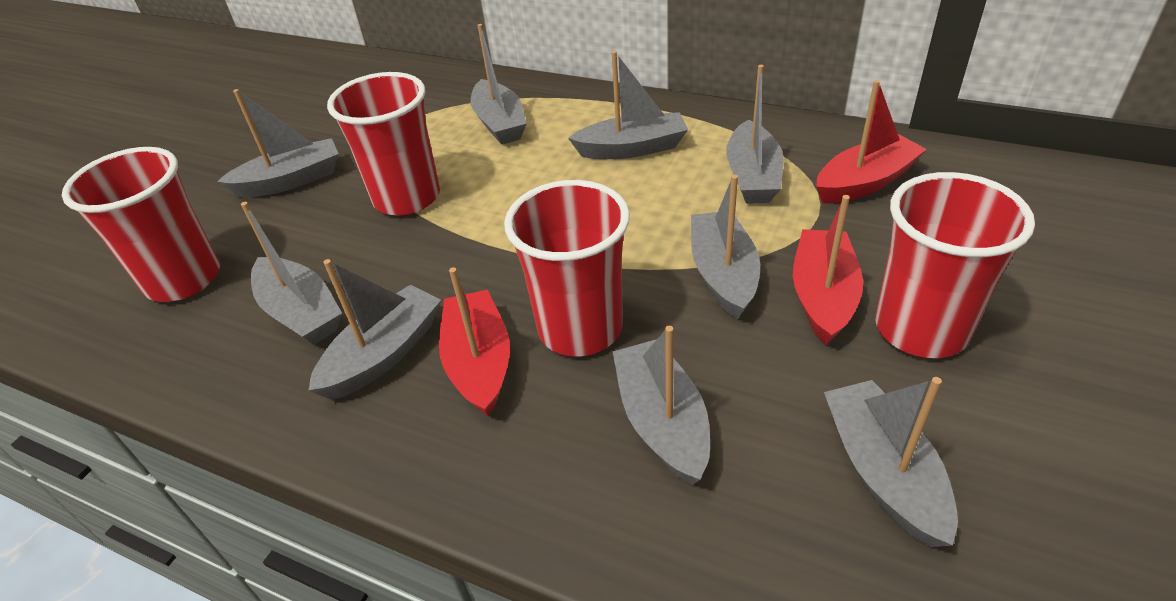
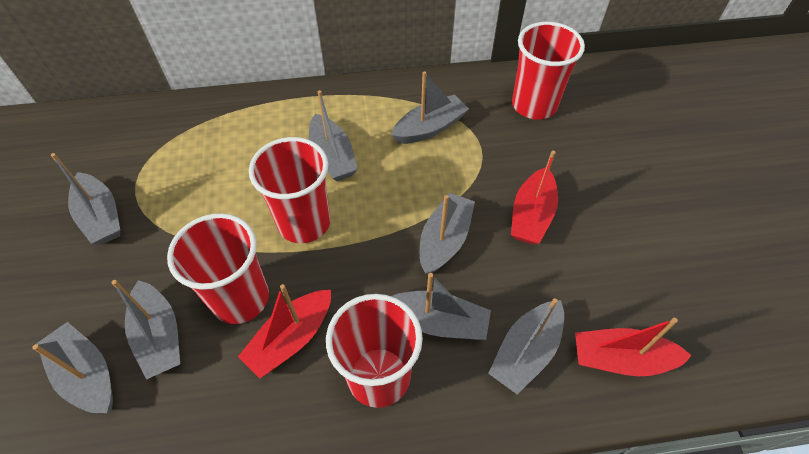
grey boat: [217,89,339,198] [241,202,342,345] [308,259,441,400] [471,24,527,145] [568,51,688,159] [613,326,710,485] [691,175,760,319] [726,65,784,204] [824,377,958,547] = 9 -> [32,322,113,413] [51,153,120,244] [111,280,180,380] [309,90,358,181] [391,71,469,144] [391,273,491,340] [420,193,475,275] [488,298,564,395] = 8

